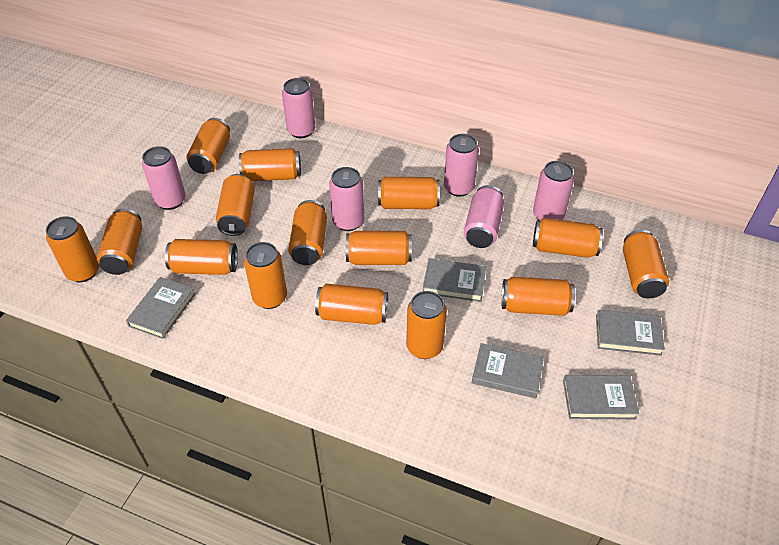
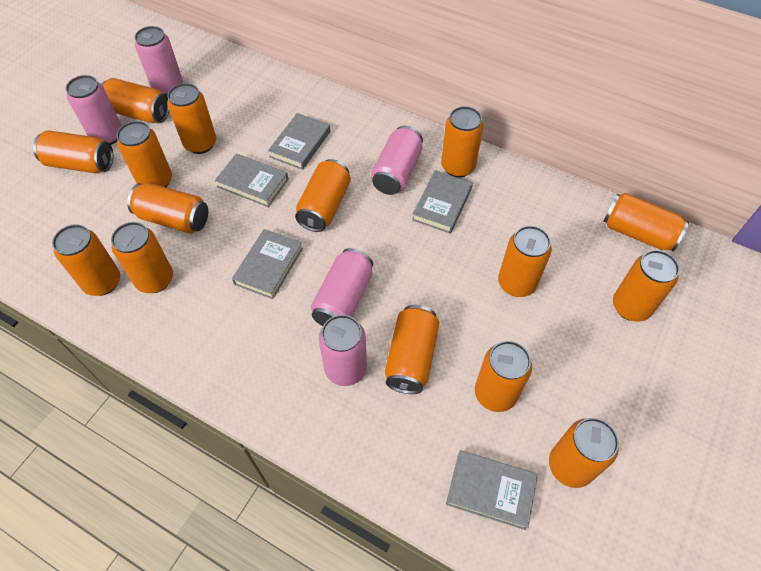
pink can: [142,146,186,210] [282,78,315,138] [329,167,364,231] [444,134,479,197] [464,185,504,248] [533,161,574,221] = 6 -> [66,75,122,145] [135,26,183,95] [311,248,373,326] [319,315,367,386] [371,126,423,195] = 5

